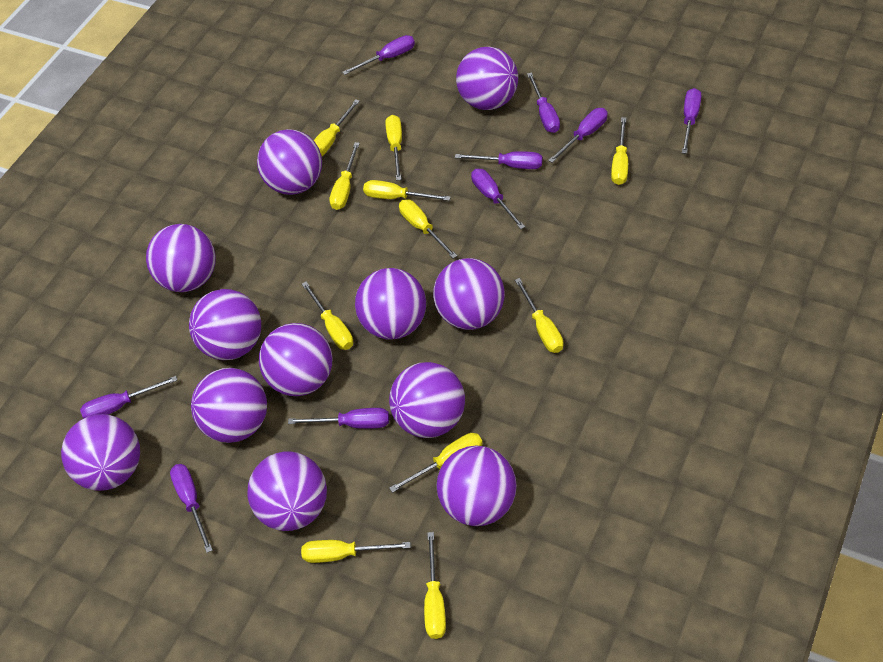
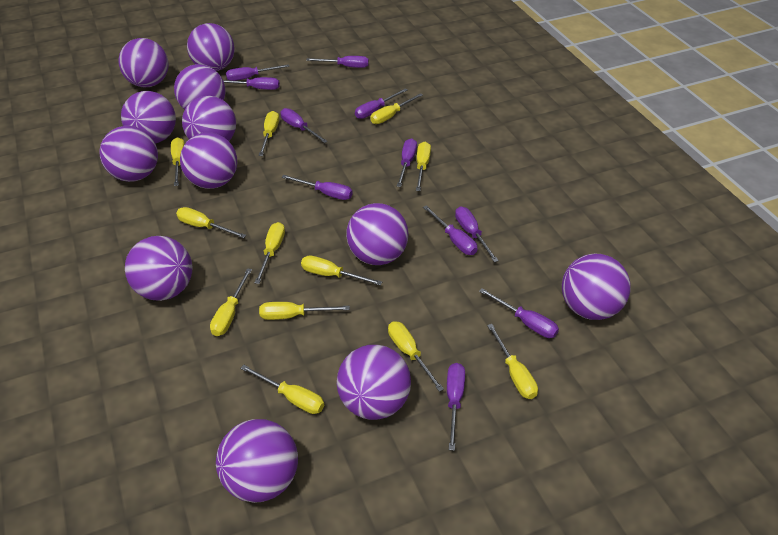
purple screwdriver: [80,376,177,418] [170,464,213,553] [288,408,389,429] [342,35,415,75] [455,151,542,169] [471,169,525,229] [527,72,560,133] [548,108,608,163] [682,88,701,154] = 9 -> [223,77,280,90] [226,64,290,81] [281,108,328,143] [282,175,353,200] [306,56,369,68] [355,89,407,119] [397,138,417,187] [423,205,477,255] [447,363,465,451] [455,207,499,262] [479,288,559,338] = 11
yellow screwdriver: [301,540,411,563] [302,282,353,350] [314,99,360,156] [329,142,360,210] [363,180,451,201] [386,115,402,180] [389,433,483,493] [399,199,457,258] [424,532,446,639] [515,278,563,353] [611,117,628,185] = 11 -> [171,137,185,186] [176,207,246,238] [210,268,252,336] [240,365,324,414] [255,222,285,284] [258,111,279,156] [259,302,350,320] [301,255,382,286] [370,93,423,124] [388,321,444,392] [416,142,431,191] [487,324,538,399] = 12

